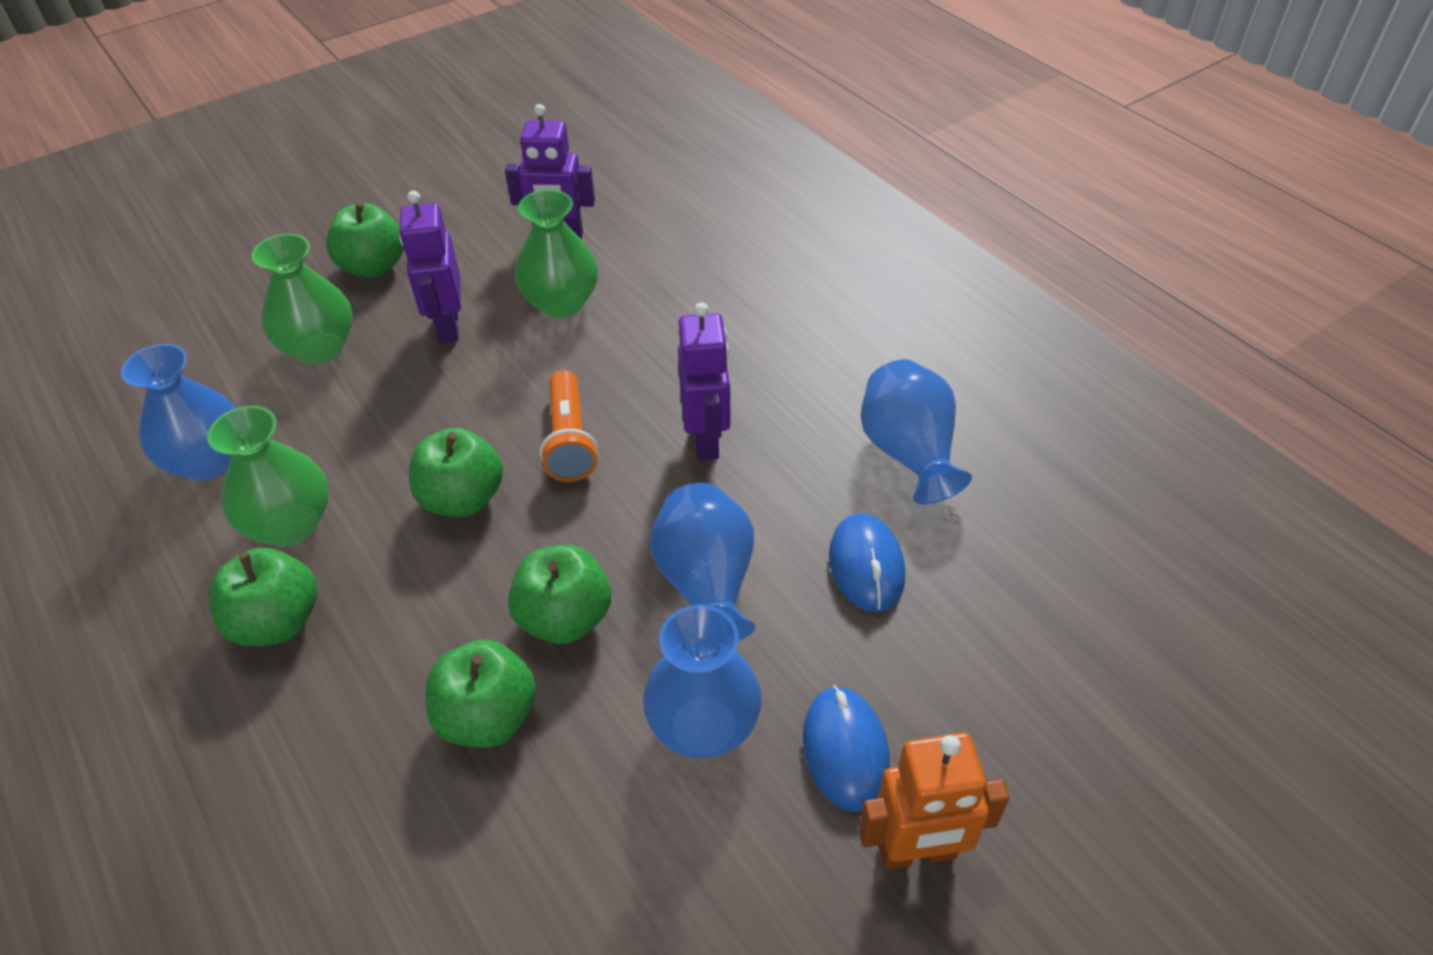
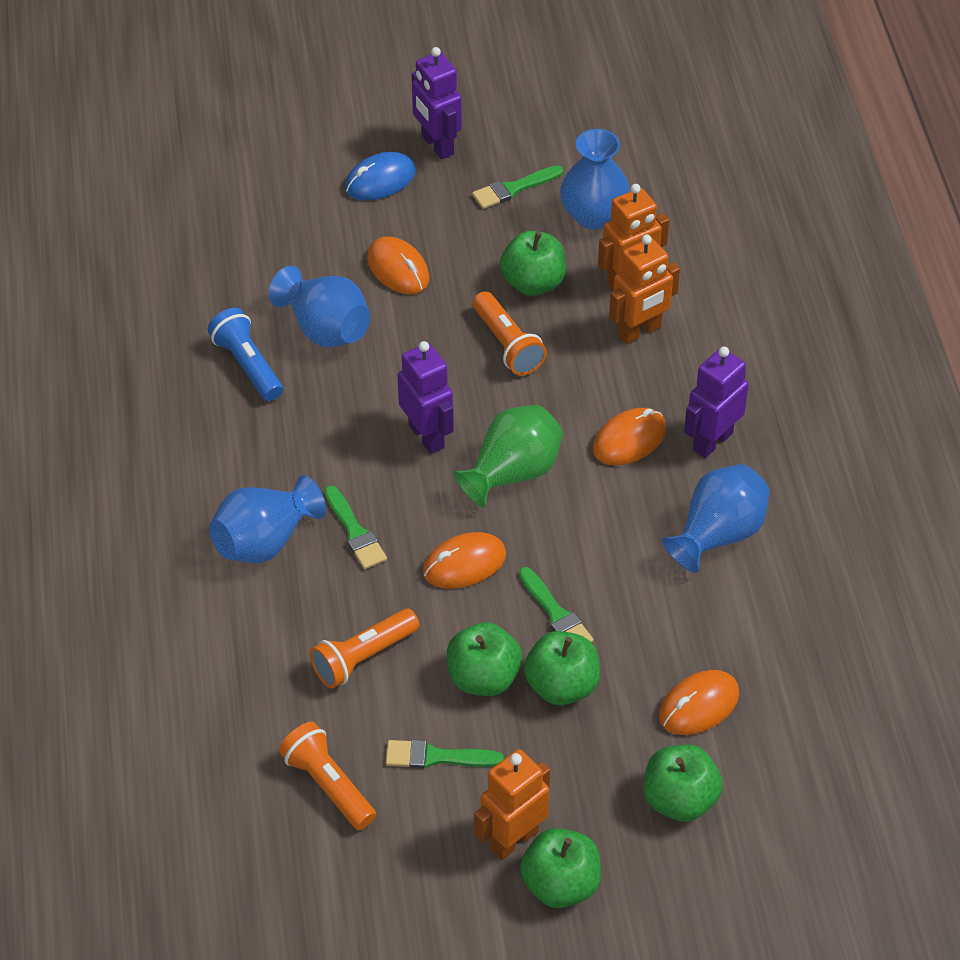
blue flashlight: none = 0 -> [208,308,283,401] = 1
blue mouse: [803,686,890,812] [829,513,905,612] = 2 -> [345,152,416,201] = 1
green brush: none = 0 -> [324,485,387,569] [386,740,504,769] [472,165,563,209] [519,567,593,643] = 4
green vase: [207,405,329,547] [251,234,353,364] [514,189,598,318] = 3 -> [453,404,563,508] = 1
orange flashlight: [540,370,598,482] = 1 -> [279,722,376,830] [309,609,419,688] [473,291,547,376] = 3
orange mouse: none = 0 -> [367,236,429,294] [423,532,506,588] [593,408,666,465] [659,670,739,735] = 4
orange robot: [859,732,1009,870] = 1 -> [474,749,550,860] [598,184,669,290] [609,235,680,344] = 3

